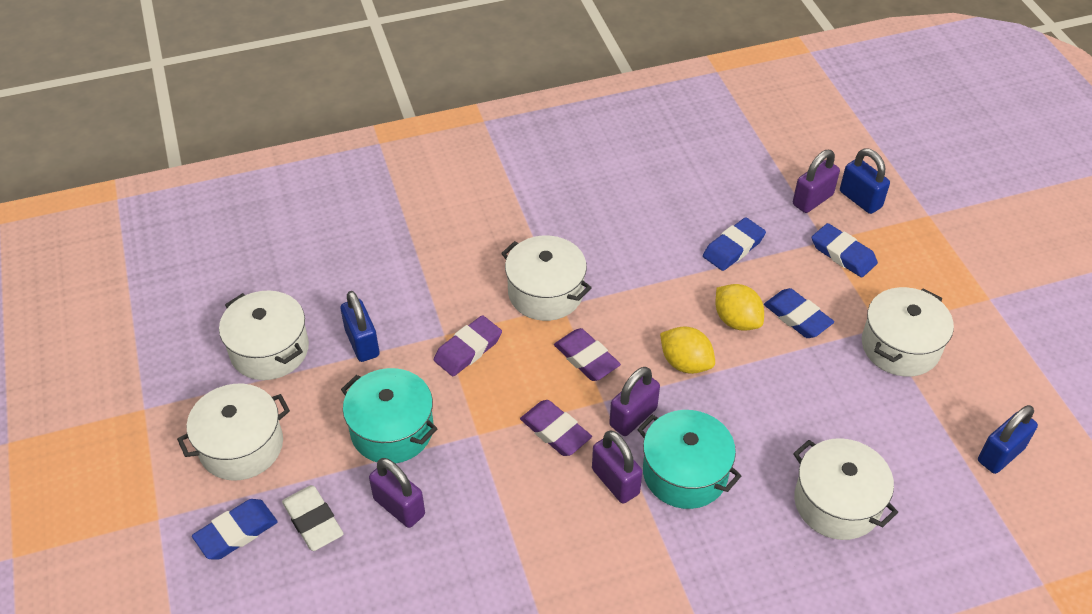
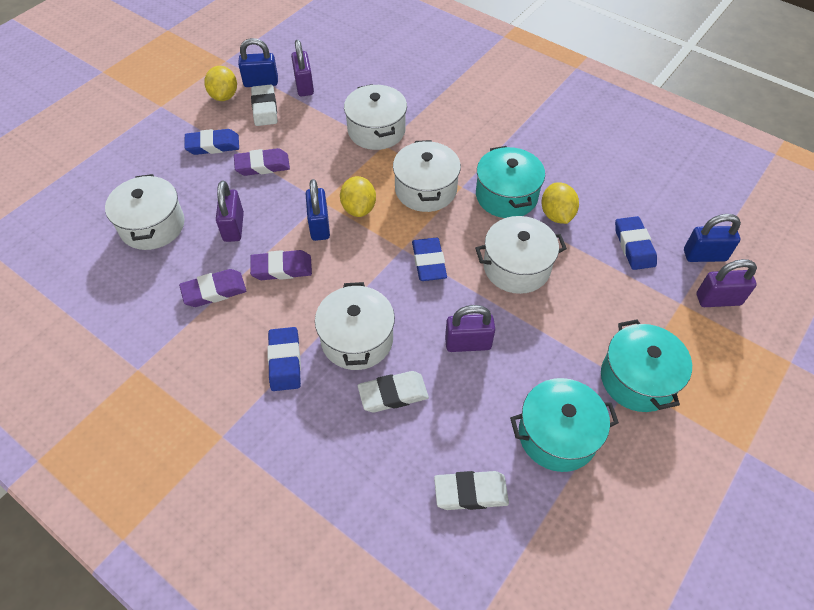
turquoise pot: [341,368,437,464] [637,410,741,509] = 2 -> [476,146,545,218] [510,378,619,472] [601,319,692,412] = 3
white eraser: [282,485,343,551] = 1 -> [251,85,277,126] [358,371,429,412] [434,471,509,510] = 3
yellow lemon: [660,326,715,374] [716,284,764,331] = 2 -> [204,66,237,101] [340,176,376,217] [541,182,579,224] = 3

